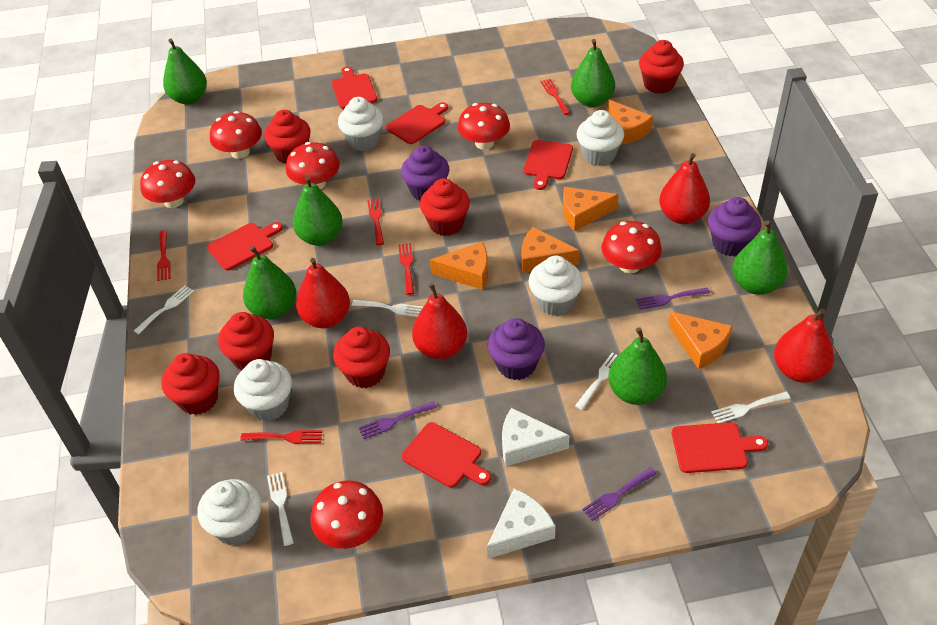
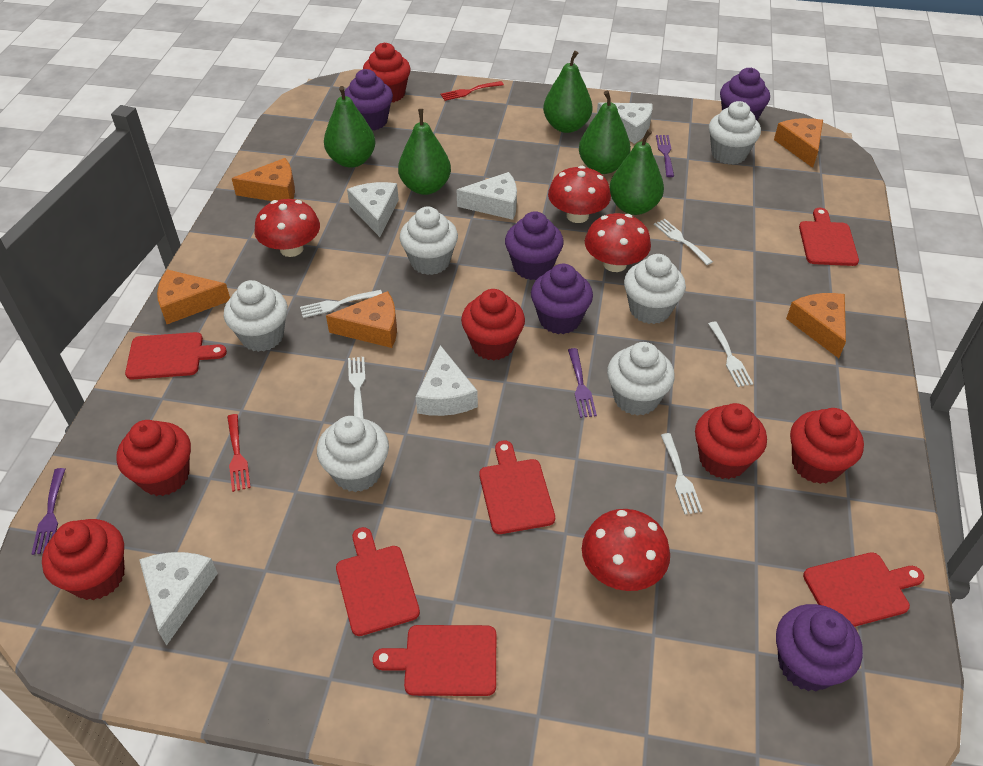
green pear: [163,39,207,104] [243,246,296,319] [292,176,343,246] [571,39,615,107] [608,327,667,405] [732,220,788,295] = 6 -> [324,86,375,168] [398,109,451,195] [543,51,593,133] [579,91,631,174] [609,129,664,215] = 5
purple cupcake: [401,146,449,201] [488,318,545,380] [708,197,761,256] = 3 -> [344,69,393,130] [505,211,564,280] [531,264,593,334] [720,68,770,120] [776,604,863,692] = 5
red fork: [157,230,171,281] [240,430,322,444] [367,198,384,245] [398,243,414,295] [540,79,570,115] = 5 -> [227,414,251,492] [440,81,504,101] = 2
red mushroom: [140,160,195,208] [210,111,262,159] [286,142,340,189] [310,481,383,549] [458,103,510,150] [601,221,662,274] = 6 -> [254,199,320,257] [548,166,611,223] [582,509,670,591] [585,213,651,272] = 4
red pear: [296,258,350,328] [412,283,467,359] [659,153,710,224] [774,308,834,383] = 4 -> none = 0
white cheese: [487,488,555,559] [502,408,569,466] = 2 -> [139,552,218,646] [347,182,399,237] [416,345,478,416] [457,172,517,220] [597,103,652,144] = 5
white cupcake: [197,479,262,546] [234,359,292,421] [338,97,384,151] [529,256,583,316] [577,110,624,166] = 5 -> [224,280,288,352] [317,416,389,492] [400,207,458,275] [607,342,675,416] [624,254,686,324] [709,101,761,165] = 6

